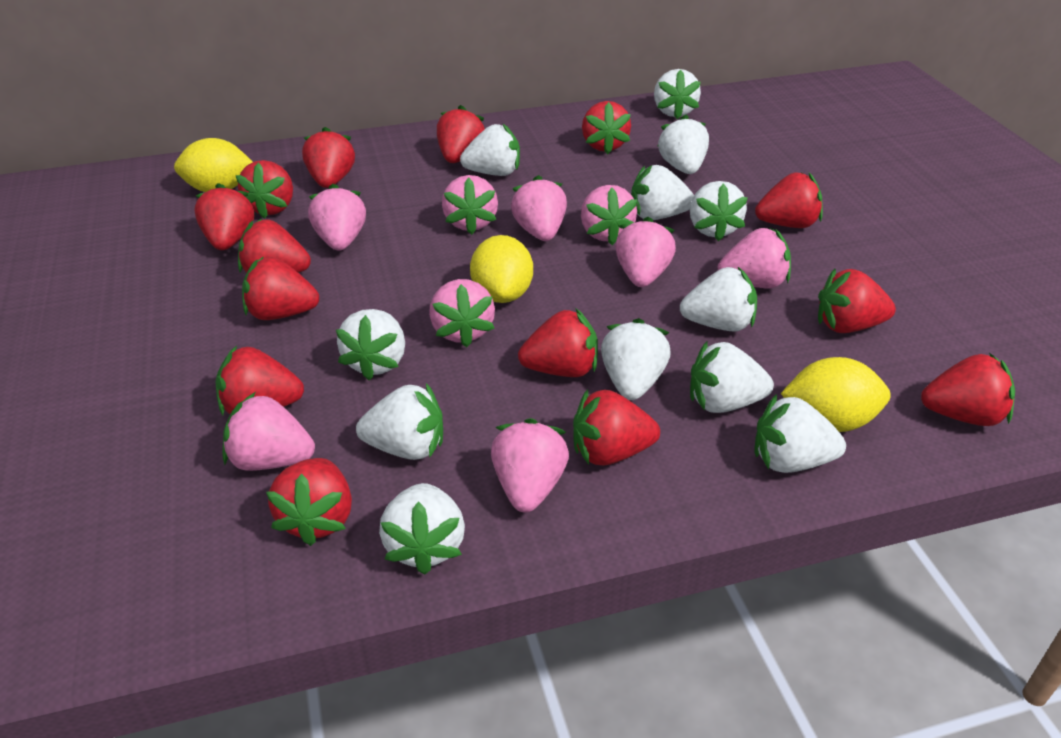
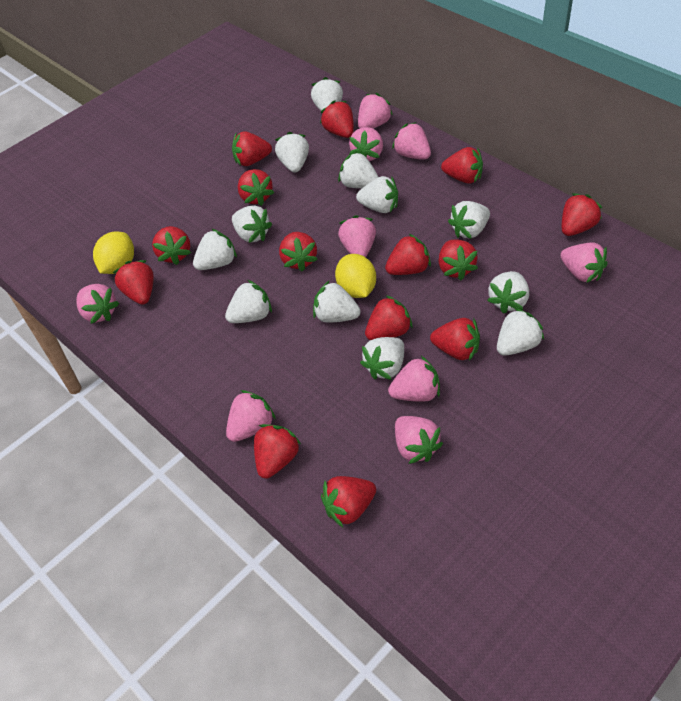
yellow lemon: [174,138,253,192] [470,235,533,303] [781,357,891,432] = 3 -> [93,232,134,274] [335,254,376,298] = 2

